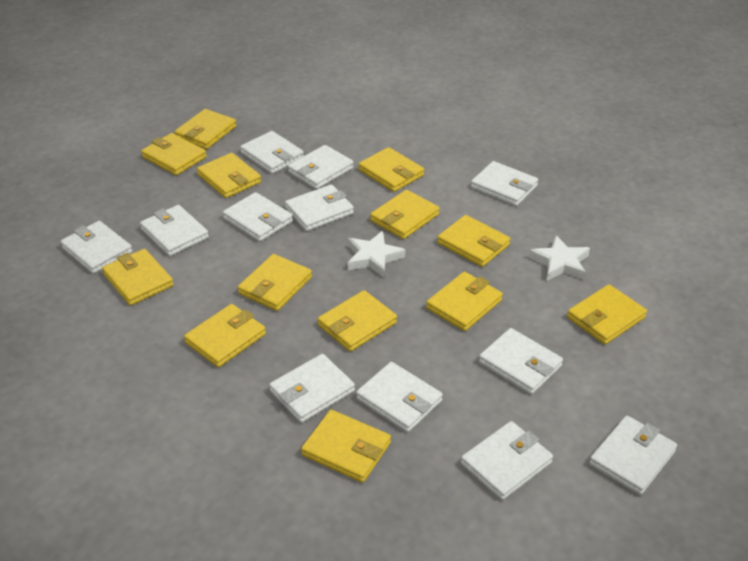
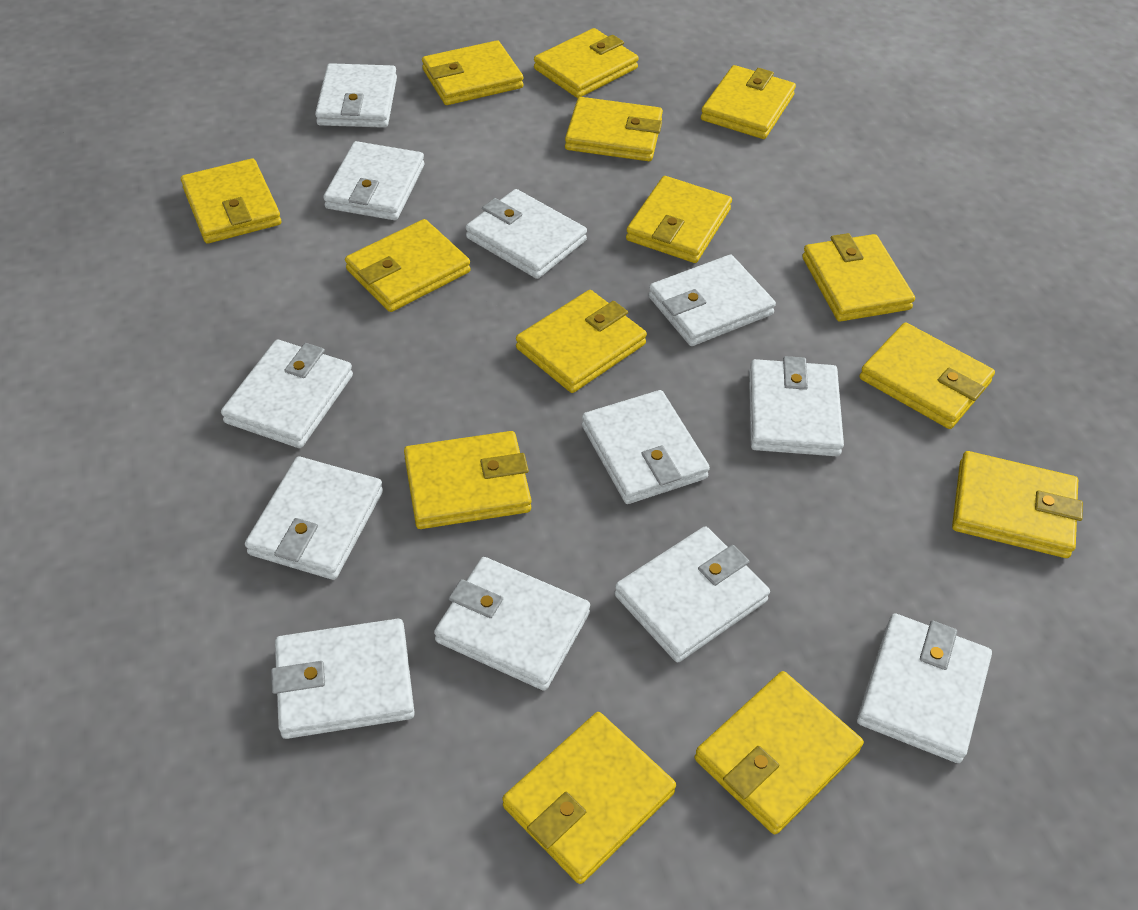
white star: [348,231,405,278] [529,235,590,281] = 2 -> none = 0
yellow wallet: [102,249,174,305] [141,133,207,175] [174,109,236,149] [184,304,266,367] [197,153,261,198] [238,254,312,311] [301,410,391,483] [318,290,397,352] [359,147,424,192] [370,190,439,239] [426,272,503,331] [437,215,510,267] [567,284,647,344] = 13 -> [181,158,281,243] [345,219,471,312] [404,431,531,529] [422,40,524,105] [502,712,676,884] [516,290,647,393] [534,28,639,98] [565,97,663,161] [626,176,732,263] [695,671,864,834] [701,65,796,139] [802,233,915,322] [859,322,995,429] [952,451,1083,558] = 14

